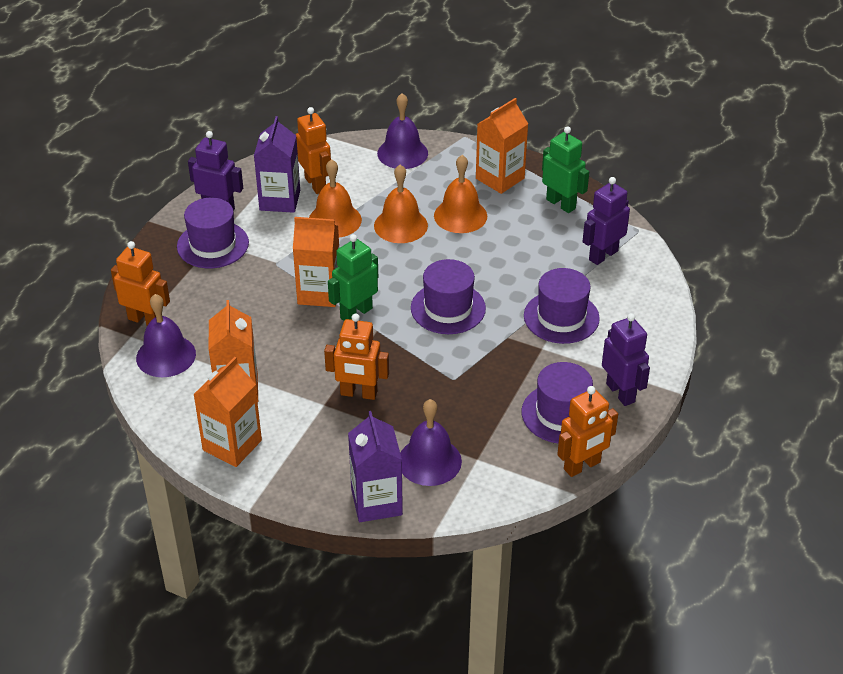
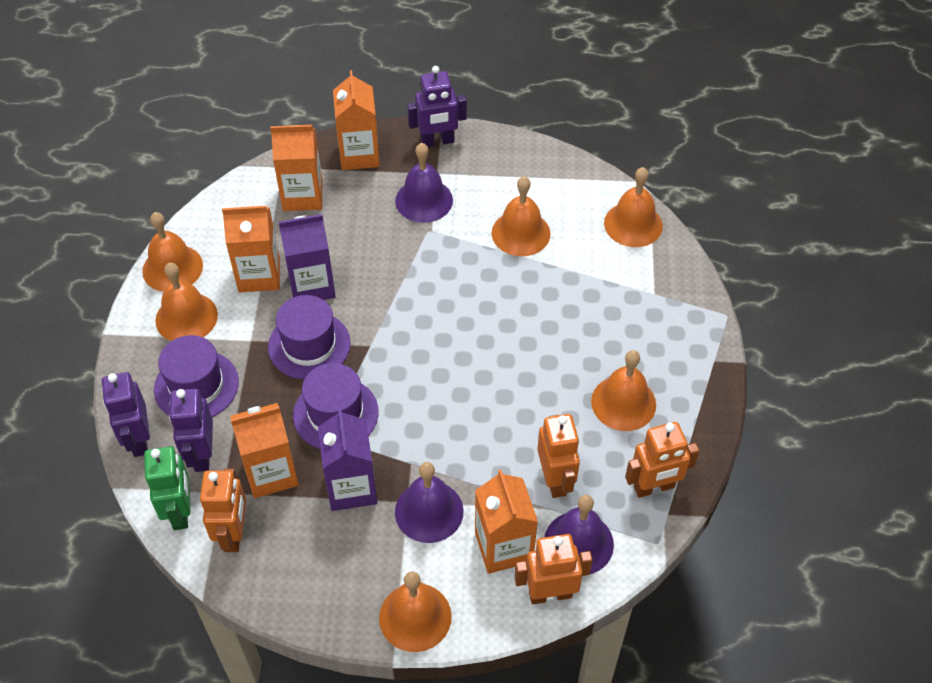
green robot: [328,234,378,321] [542,126,589,213] = 2 -> [144,446,191,530] = 1
orange bell: [309,159,362,238] [374,165,428,243] [434,155,487,233] = 3 -> [142,212,203,292] [155,263,218,341] [379,571,452,652] [492,176,551,256] [591,350,656,431] [604,167,663,247] = 6
orange carton: [193,357,262,467] [209,300,258,402] [293,217,339,307] [476,98,528,194] = 4 -> [222,206,280,293] [230,403,299,498] [270,125,322,211] [333,70,380,170] [475,470,538,574] = 5
purple hat: [177,198,249,268] [411,259,486,334] [522,362,593,444] [524,268,600,344] = 4 -> [154,335,239,417] [268,295,351,379] [293,363,379,449] = 3

